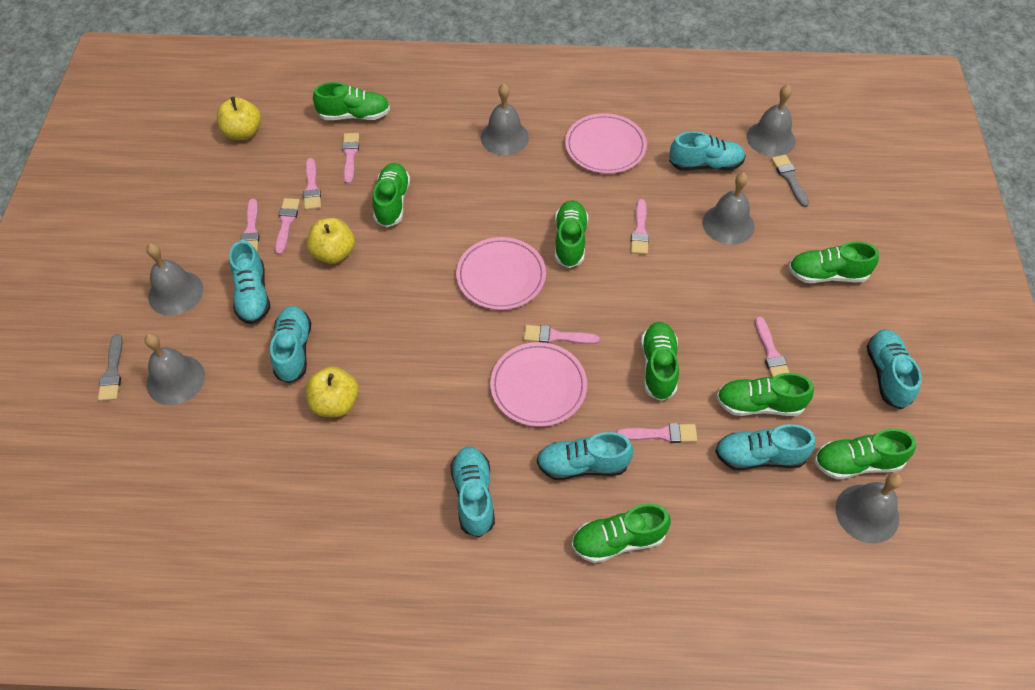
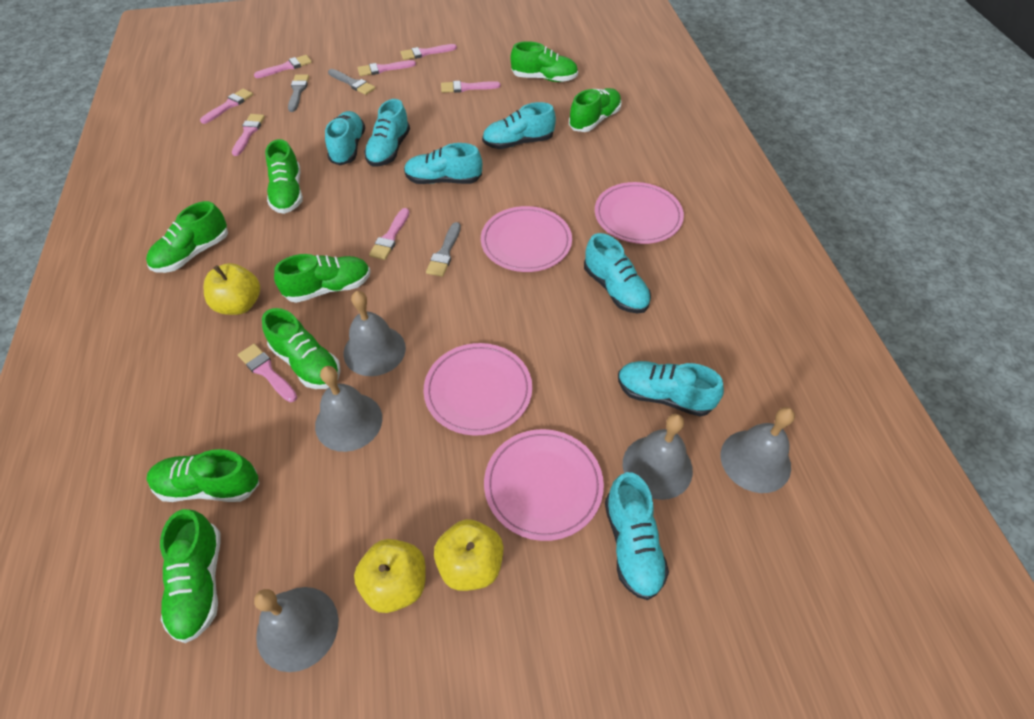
grey bell: [144,333,205,405] [146,243,203,316] [481,84,529,155] [703,172,755,245] [747,85,796,157] [835,473,902,543] = 6 -> [254,587,338,672] [315,366,382,452] [344,291,406,376] [623,414,693,500] [721,407,795,493] = 5
grey brush: [98,334,123,401] [771,155,809,207] = 2 -> [288,75,309,112] [328,69,375,95] [426,222,461,277] = 3
pink plate: [456,237,546,310] [490,342,587,427] [565,113,647,174] = 3 -> [423,343,532,436] [481,206,572,272] [484,429,604,541] [595,182,684,244] = 4

